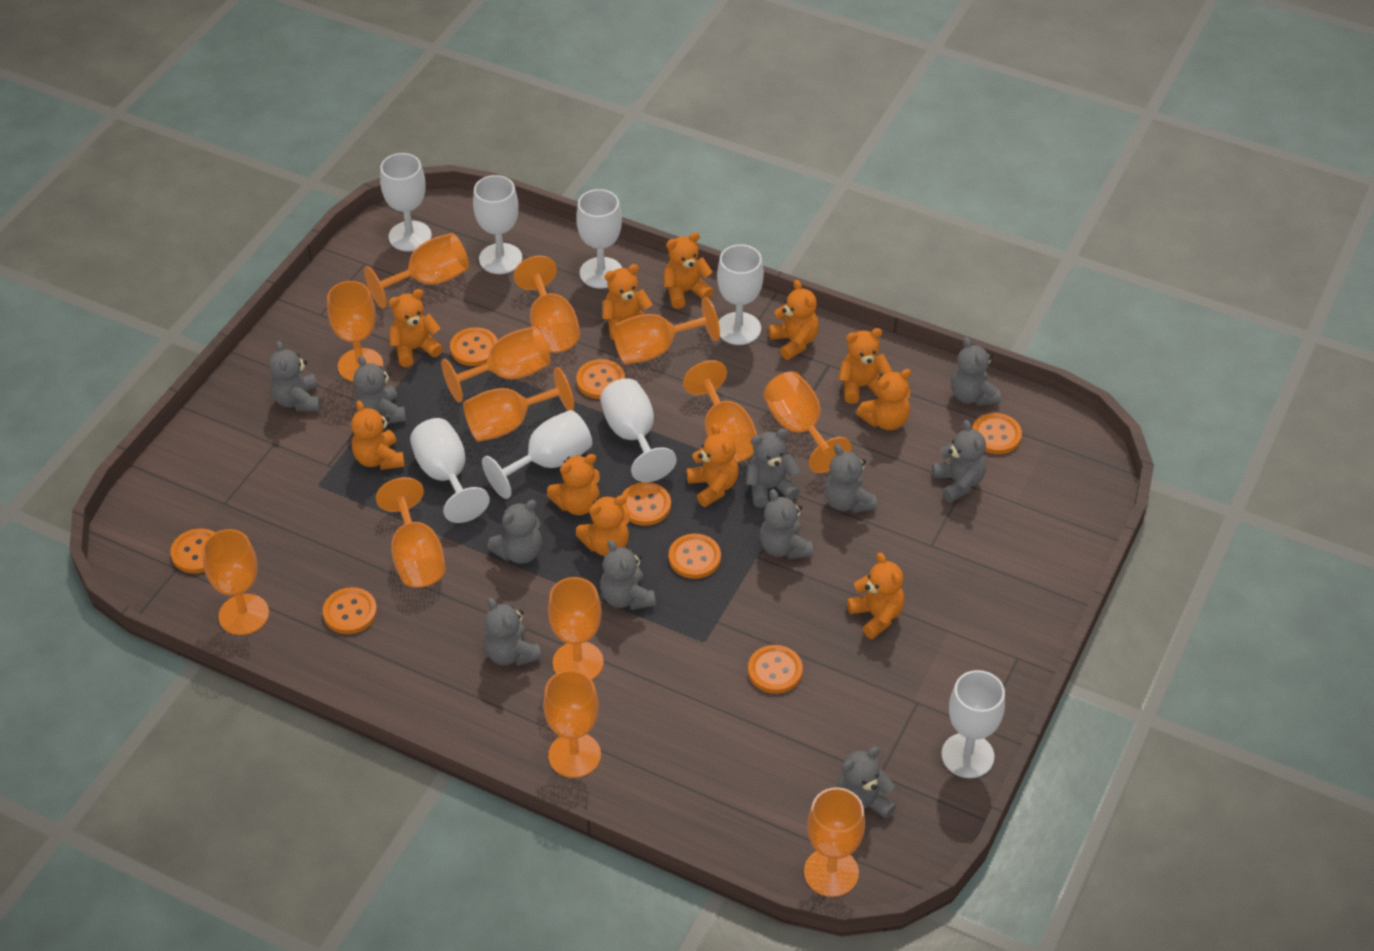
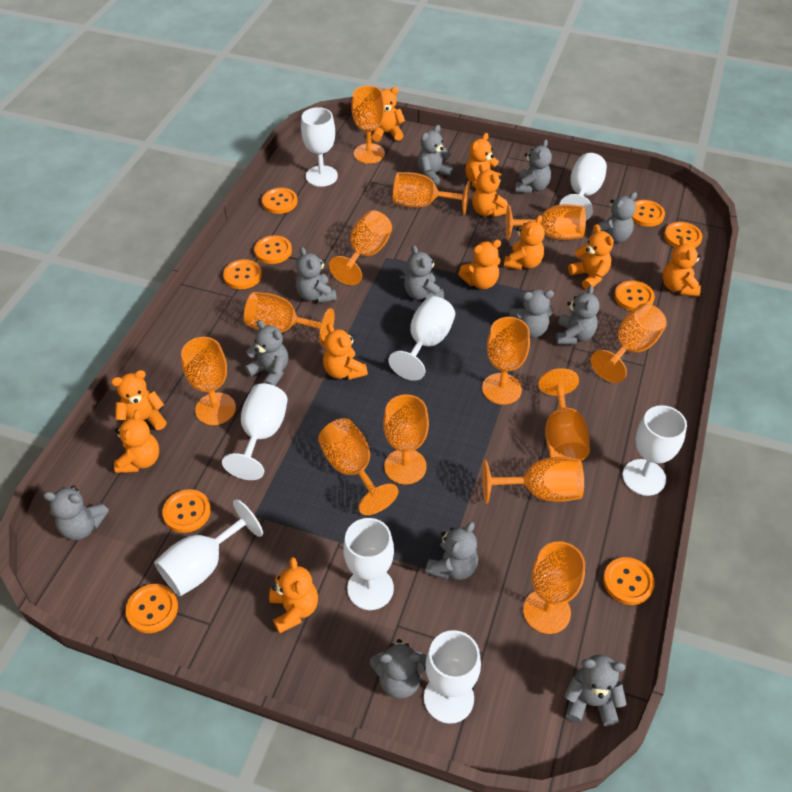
grey teddy bear: [269,341,321,411] [353,356,406,424] [483,598,542,666] [487,500,542,564] [600,540,656,610] [746,429,800,508] [760,489,813,559] [824,444,877,513] [836,747,896,829] [932,420,986,503] [951,337,1001,406] = 11 -> [43,485,109,540] [245,320,288,386] [296,247,337,303] [370,639,427,699] [404,245,444,300] [418,125,454,186] [425,522,478,580] [509,289,554,338] [515,139,552,194] [556,285,599,345] [564,655,627,726] [591,192,637,243] = 12
orange button: [170,528,215,573] [323,587,377,634] [450,327,497,366] [576,359,625,399] [622,482,671,526] [669,534,721,579] [748,645,803,694] [972,413,1022,454] = 8 -> [126,584,178,633] [162,489,211,533] [223,259,262,289] [254,235,292,264] [262,188,298,214] [603,557,655,605] [614,281,655,311] [632,200,665,227] [664,222,702,248] = 9

